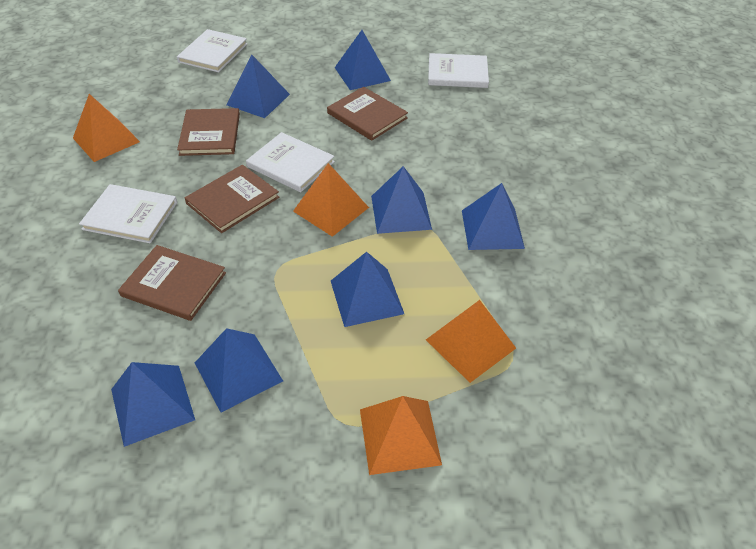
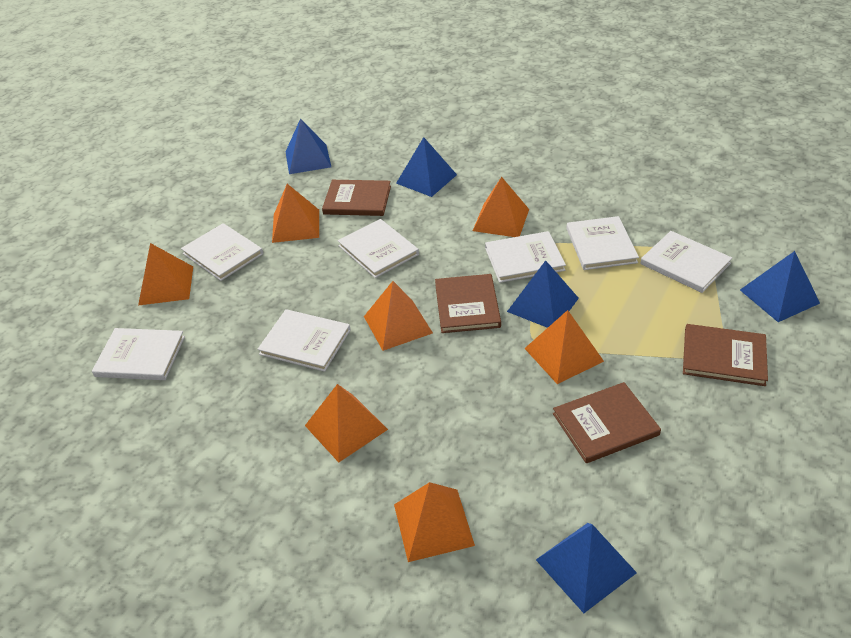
blue pyramid: [111,362,195,447] [195,328,283,413] [227,55,290,118] [331,252,404,327] [335,30,391,90] [371,166,432,234] [462,183,525,250] = 7 -> [286,118,331,174] [396,137,457,197] [507,260,579,328] [536,523,637,613] [740,251,820,322] = 5
orange pyramid: [73,94,140,162] [293,163,369,237] [360,396,442,475] [426,300,516,383] = 4 -> [138,243,193,305] [272,184,319,243] [305,384,388,462] [364,281,433,351] [394,482,475,562] [473,177,529,237] [524,310,604,384] = 7
white book: [79,184,177,243] [177,29,247,72] [246,132,335,192] [428,53,489,88] = 4 -> [92,328,185,380] [181,223,263,281] [258,309,351,372] [338,219,419,278] [485,231,566,283] [566,216,639,270] [640,231,732,293] = 7

